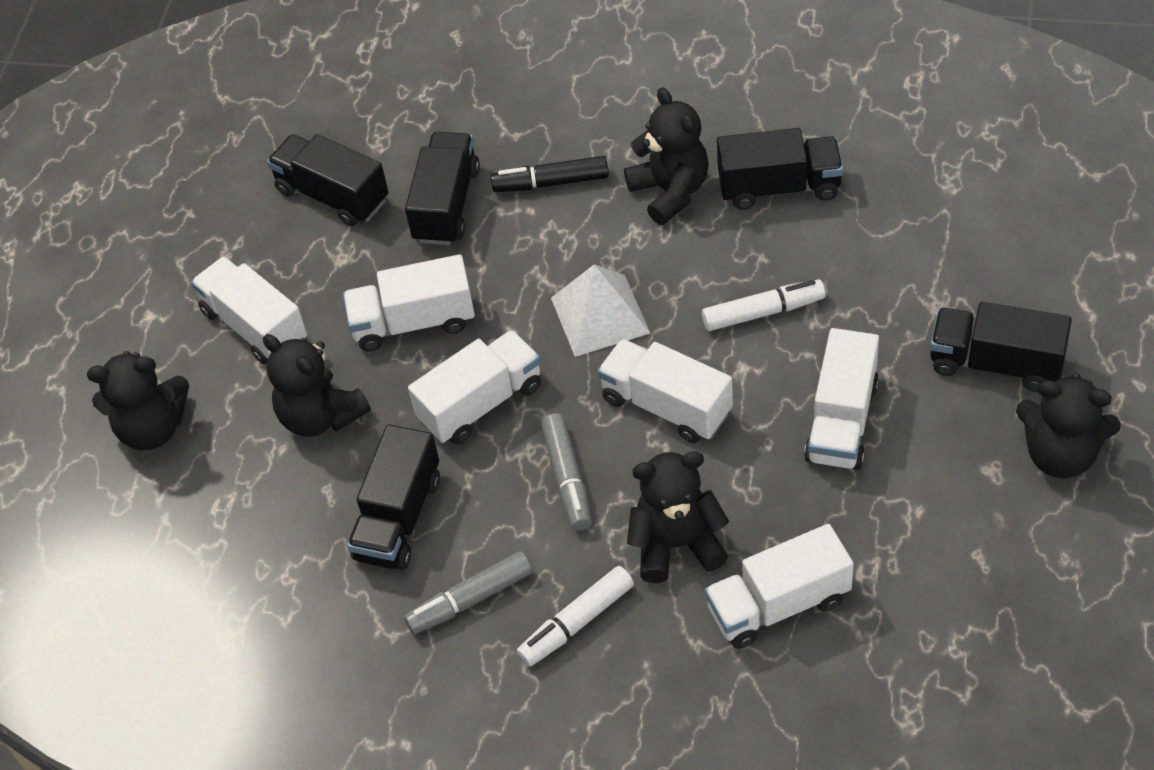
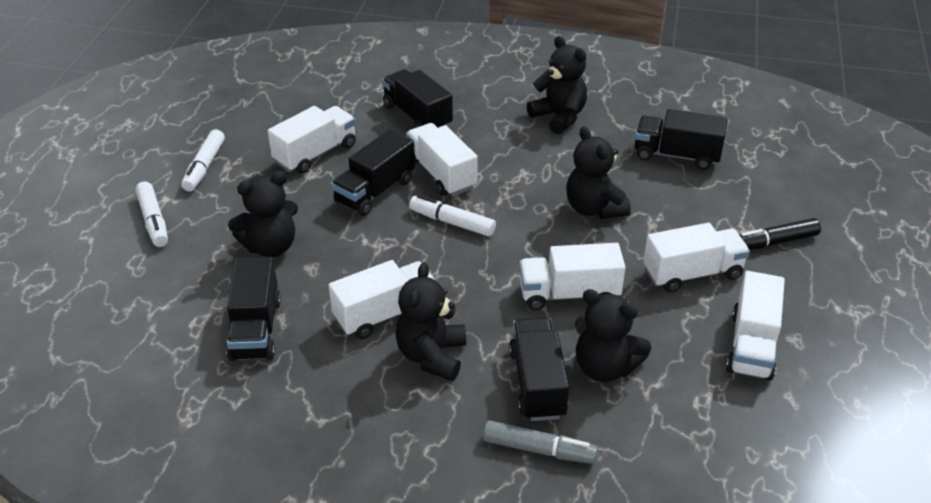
grey marker: [404,551,532,634] [541,413,592,530] = 2 -> [483,420,598,464] = 1
white marker: [517,566,634,667] [702,279,826,331] = 2 -> [136,181,168,247] [181,129,225,191] [409,195,496,236] = 3
white pyramid: [551,264,650,357] = 1 -> none = 0

